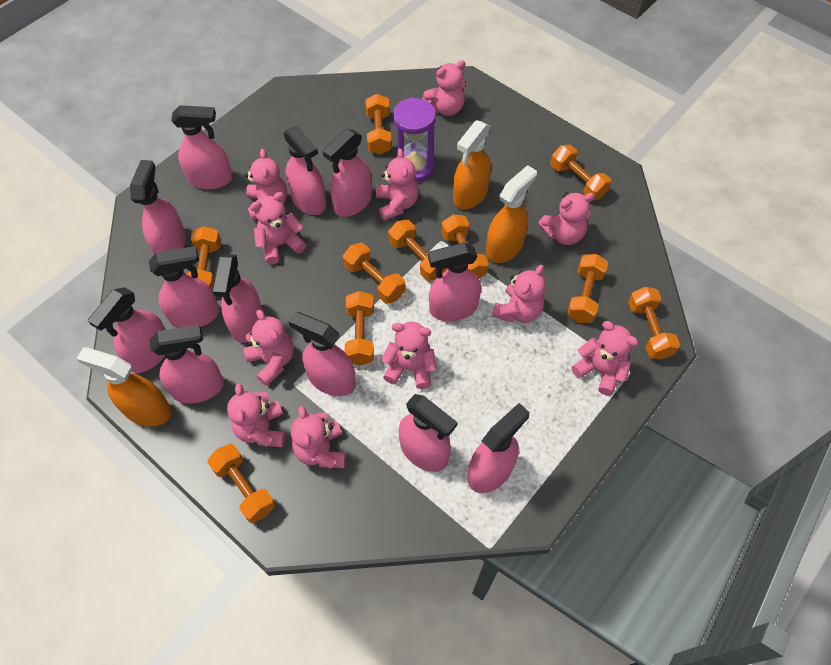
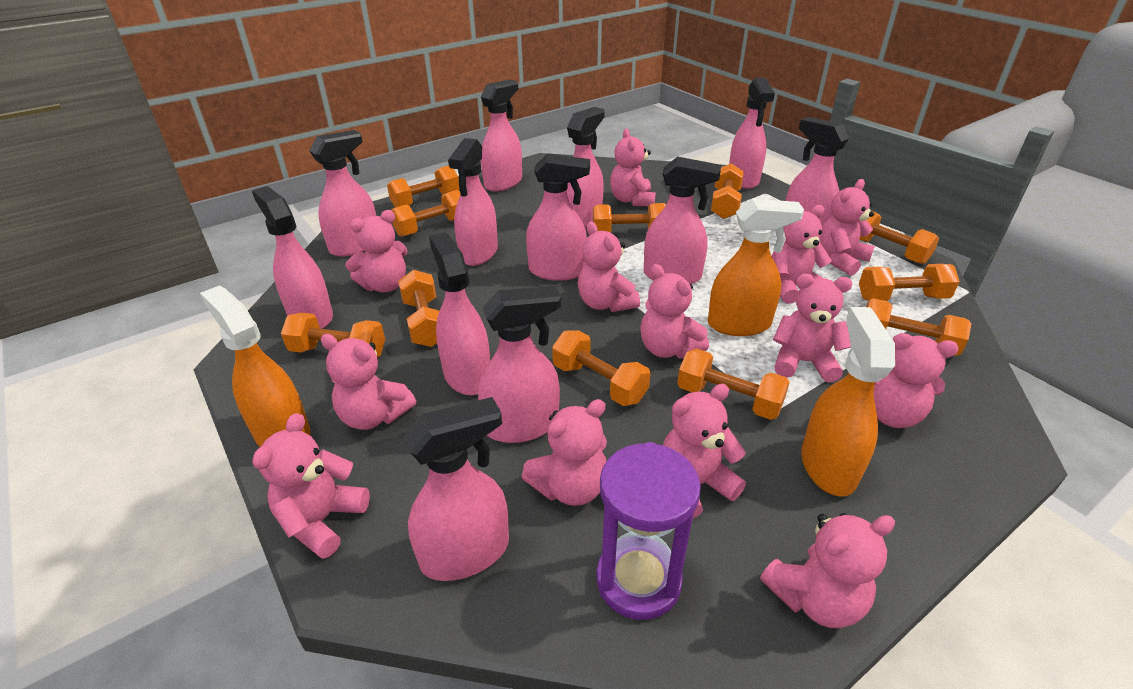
orange dumbbell: [186,226,221,289] [207,444,275,523] [343,243,405,304] [345,291,374,365] [366,94,392,155] [388,220,447,281] [441,214,489,279] [550,145,611,200] [567,254,608,323] [628,287,680,360] = 10 -> [281,312,385,358] [387,166,460,207] [391,190,460,237] [398,270,439,347] [552,330,650,406] [593,203,666,232] [677,348,790,420] [711,163,744,219] [859,264,960,301] [860,211,939,264] [866,298,972,356] = 11
pink teddy bear: [227,383,285,447] [243,310,294,386] [245,149,287,221] [250,192,306,265] [291,406,346,469] [376,148,419,221] [381,322,437,389] [422,60,466,116] [492,265,546,323] [538,192,595,245] [571,321,638,396] = 11 -> [252,413,370,559] [321,334,416,430] [345,210,407,292] [522,399,607,506] [578,221,640,312] [610,129,656,207] [640,264,709,359] [663,384,746,518] [760,513,895,628] [772,205,832,304] [773,274,852,382] [819,179,875,276] [874,333,959,428] = 13

